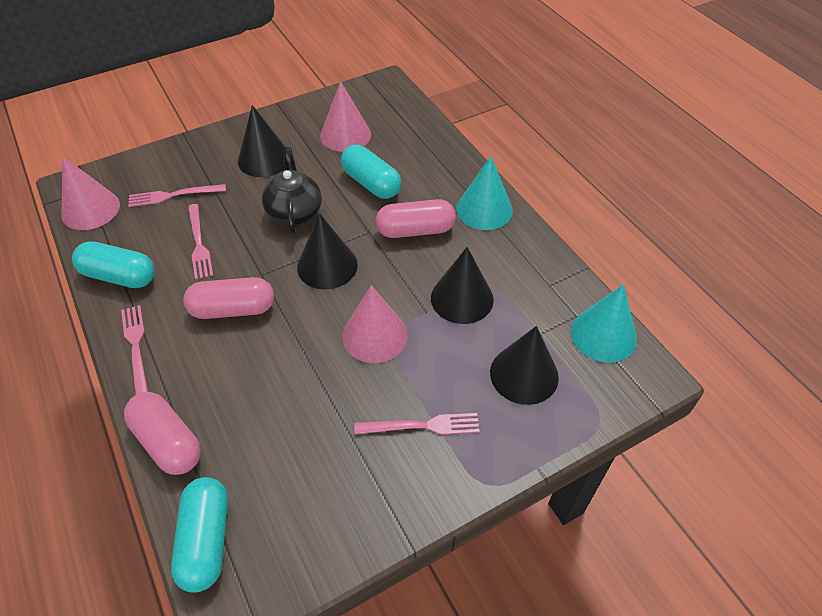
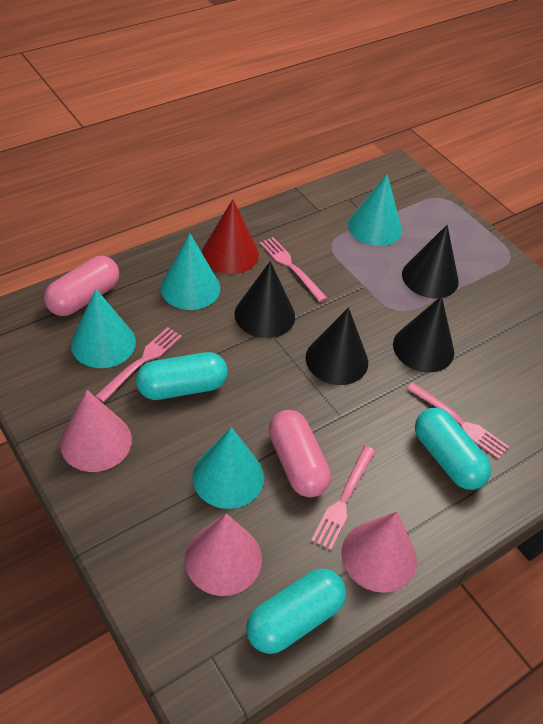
black teapot: [262,147,322,233] = 1 -> none = 0
pink capsule: [124,392,201,475] [183,277,274,319] [376,199,456,238] = 3 -> [44,256,119,316] [269,410,331,497] = 2
red cone: none = 0 -> [202,199,259,274] = 1
turquoise cone: [456,156,513,230] [571,284,637,363] = 2 -> [71,289,136,368] [160,234,220,310] [192,427,264,509] [348,174,402,246] = 4

